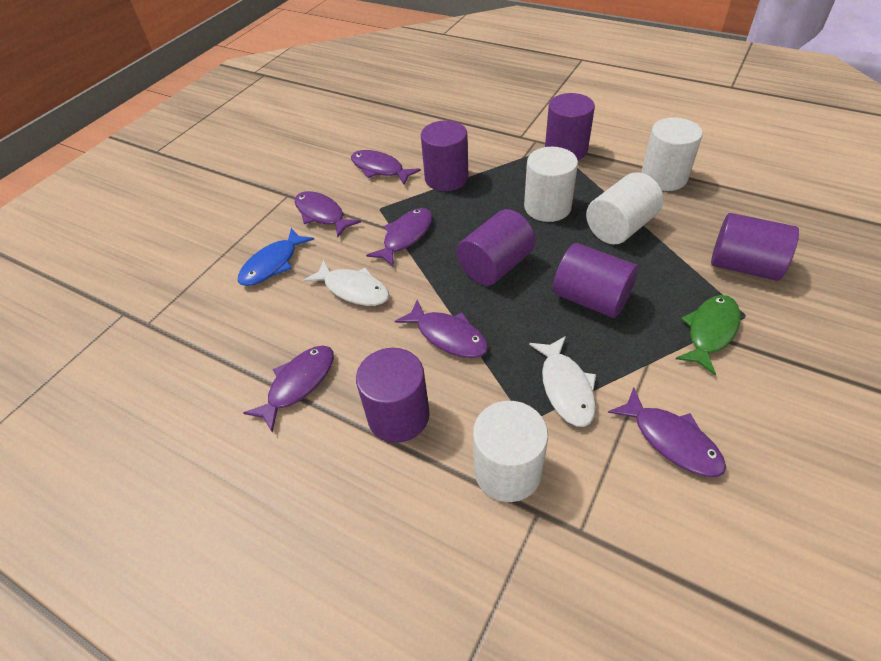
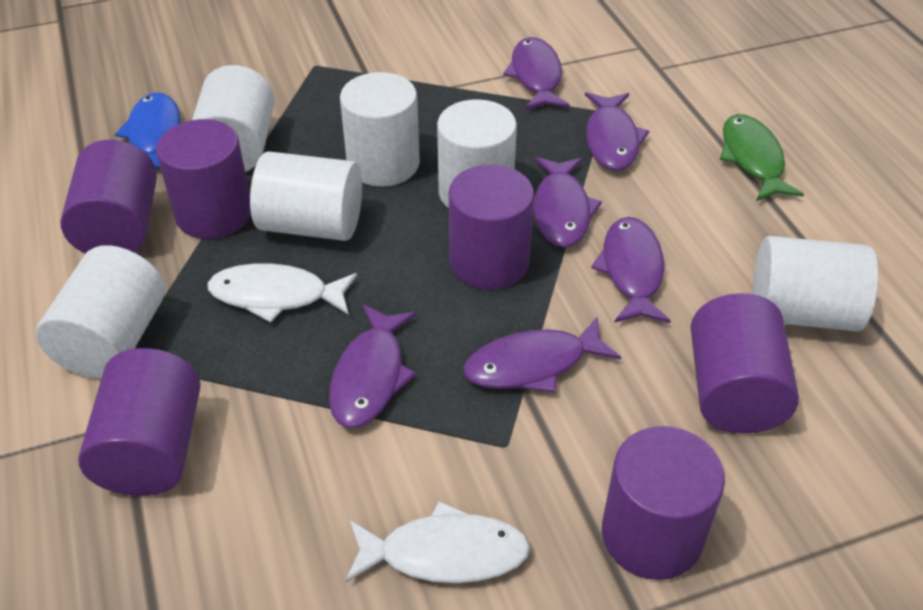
white cylinder: [473,401,548,502] [524,147,578,222] [586,172,663,245] [641,118,703,191] = 4 -> [36,245,165,379] [192,65,275,172] [250,152,362,241] [340,72,420,187] [437,99,517,208] [752,236,878,331] = 6

